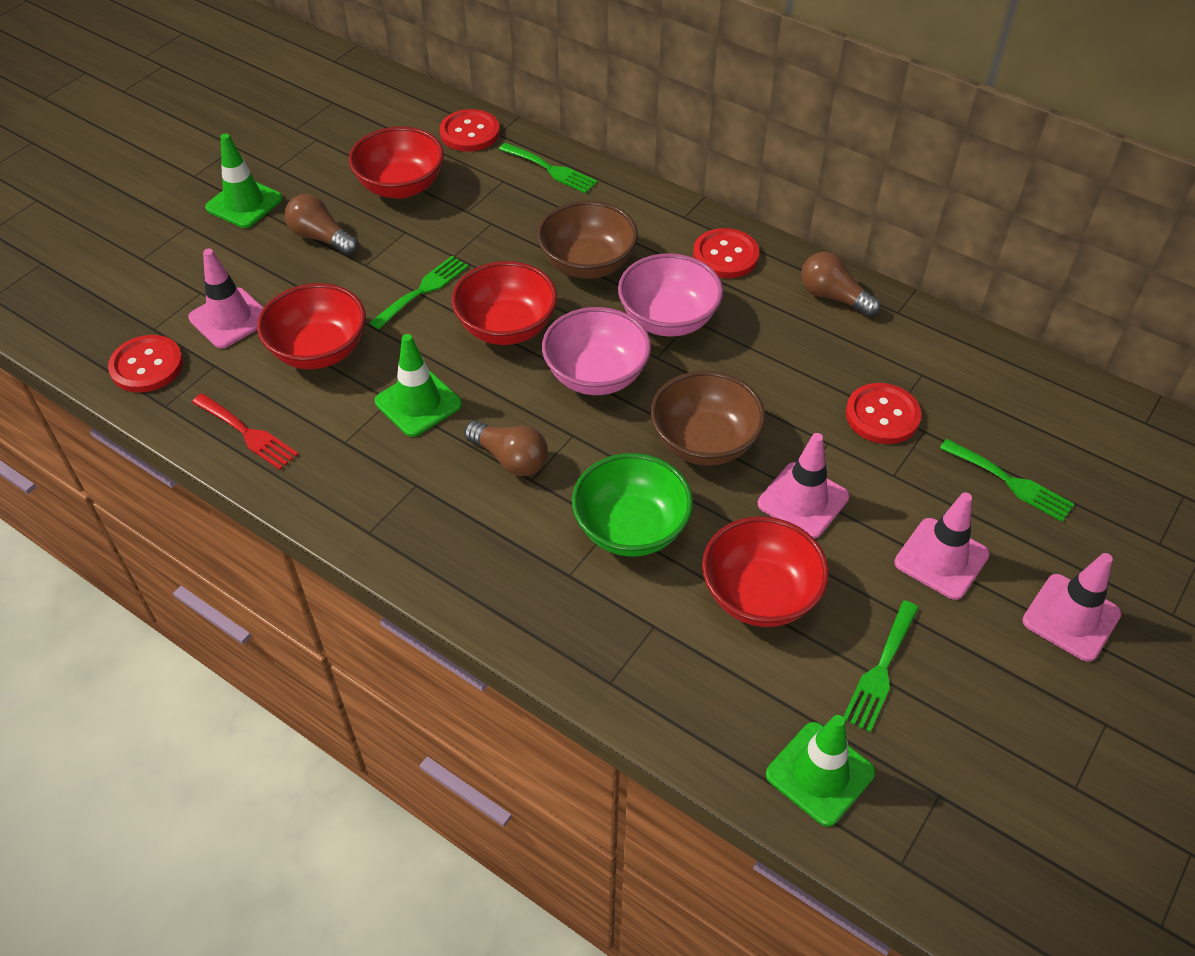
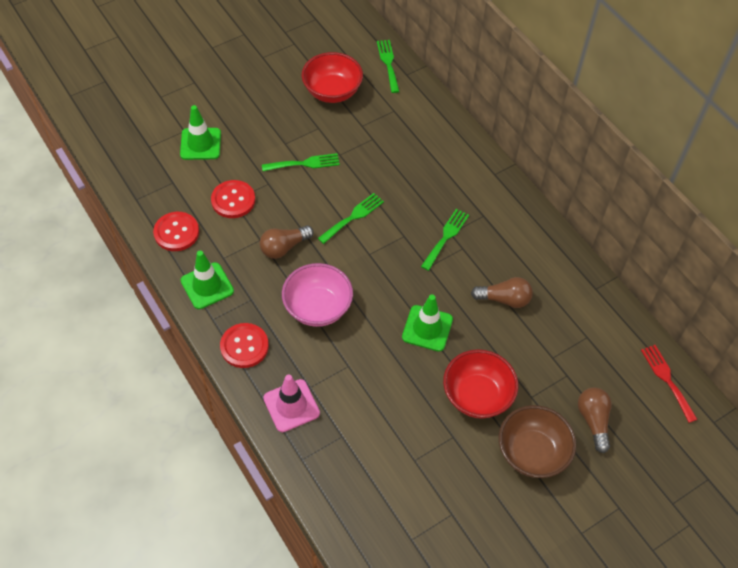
brown bowl: [537,201,638,279] [650,371,765,466] = 2 -> [499,405,576,478] = 1
green bowl: [572,453,693,557] = 1 -> none = 0
pink bowl: [542,307,651,395] [618,253,723,337] = 2 -> [282,263,353,327] = 1
pink traffic cone: [188,249,264,348] [758,433,850,539] [894,492,990,600] [1022,553,1122,662] = 4 -> [263,374,320,432] = 1
red bowl: [257,283,366,369] [349,127,444,199] [452,261,557,345] [702,516,829,627] = 4 -> [301,52,363,103] [443,349,518,419] = 2
red button: [108,335,183,393] [440,109,500,152] [693,228,759,278] [846,383,921,444] = 4 -> [153,212,199,251] [211,180,255,218] [220,323,269,368] = 3

